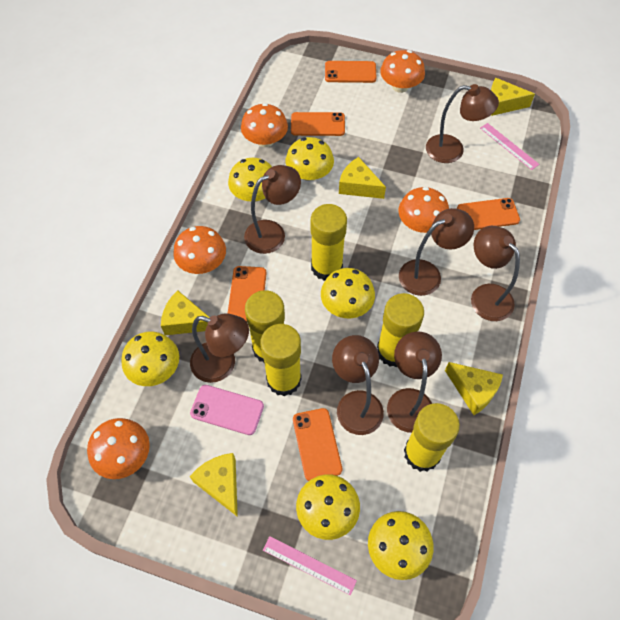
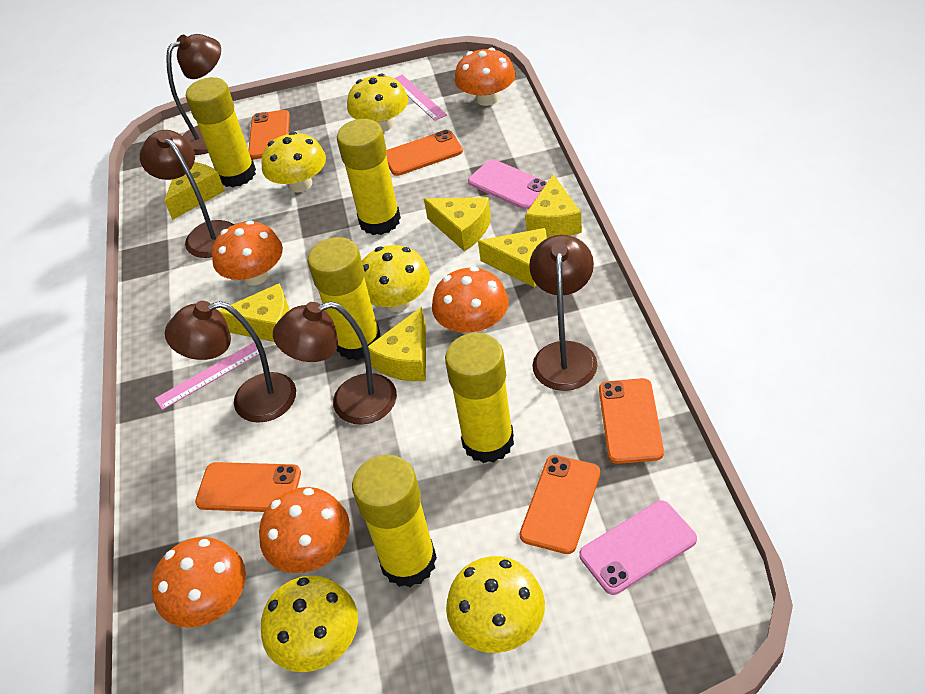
brown lamp: [190,314,249,383] [244,165,301,254] [332,335,384,435] [387,331,442,433] [399,208,474,296] [426,84,499,163] [471,226,520,321] = 7 -> [140,130,234,258] [165,301,296,423] [166,34,221,155] [273,301,397,425] [529,234,598,391] = 5
pink phone: [190,385,264,435] = 1 -> [468,159,547,209] [579,501,697,595] = 2
yellow cheese: [161,290,210,335] [190,453,238,517] [339,157,386,199] [445,362,503,415] [491,78,535,116] = 5 -> [164,162,225,220] [218,283,290,342] [368,307,426,381] [424,197,491,251] [478,228,547,287] [525,174,582,238] = 6
yellow mushroom: [121,332,179,386] [228,158,272,202] [286,137,334,181] [296,474,360,540] [321,268,375,318] [368,511,434,580] = 6 -> [261,132,326,192] [261,575,358,672] [347,74,408,132] [362,245,430,312] [446,556,545,653] = 5

